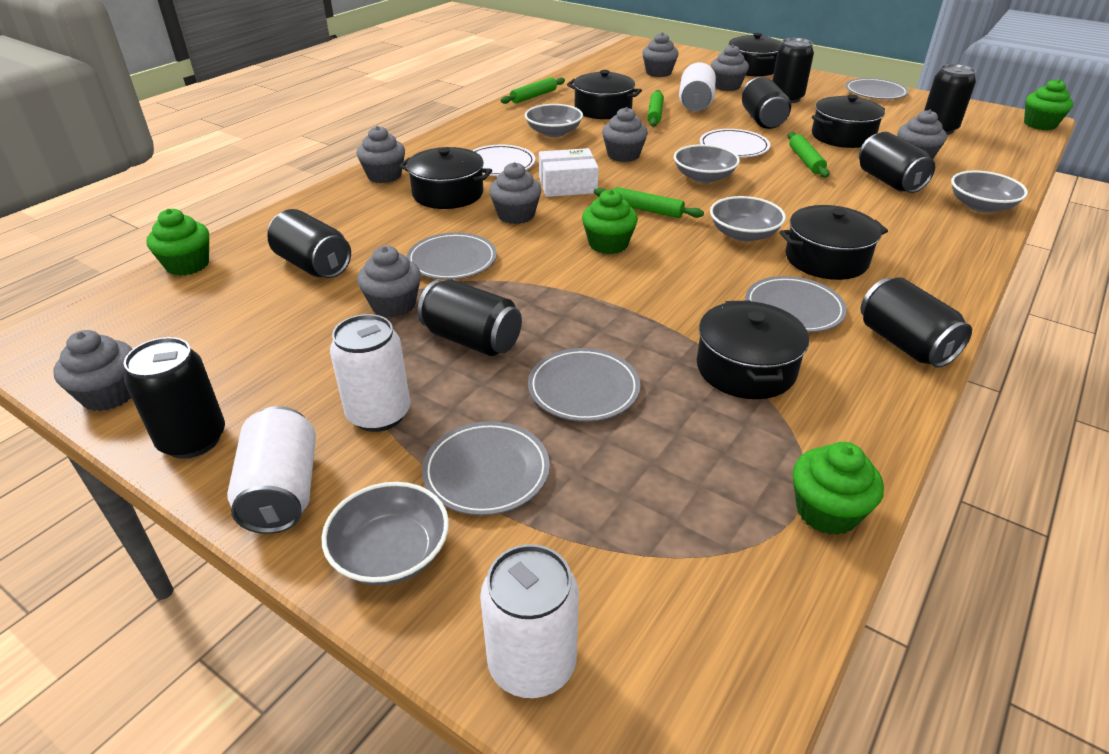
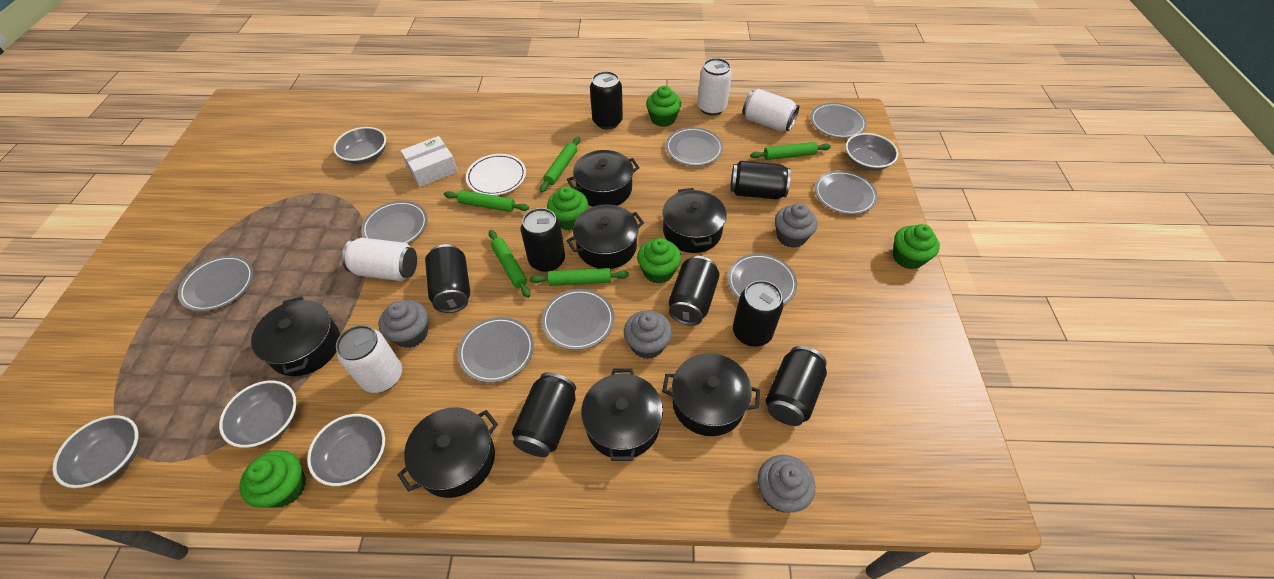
black pot: [400,147,492,209] [567,70,642,119] [697,300,809,399] [728,33,782,76] [780,205,888,280] [812,95,885,148] = 6 -> [251,296,340,376] [398,407,498,498] [566,205,644,269] [567,150,640,207] [581,368,663,461] [662,188,727,253] [662,353,760,436] = 7
green cupcake: [146,209,209,276] [582,189,638,254] [793,442,884,535] [1024,79,1073,130] = 4 -> [239,450,306,508] [547,186,588,230] [637,238,681,284] [646,86,681,127] [893,224,940,269] = 5
green rolling pin: [501,77,565,104] [594,187,704,218] [647,90,664,127] [788,132,830,178] = 4 -> [444,190,529,212] [489,230,530,298] [530,268,629,286] [540,137,580,192] [750,142,831,160] = 5
grey cupcake: [53,330,132,411] [357,126,405,183] [357,246,421,317] [489,162,542,224] [602,107,648,162] [642,32,679,77] [711,44,749,91] [898,109,947,159] = 8 -> [379,300,428,348] [624,310,672,359] [758,455,815,513] [775,203,817,248] = 4
grey plate: [407,233,497,280] [422,421,550,516] [528,348,640,422] [745,276,847,332] [845,78,909,99] = 5 -> [178,255,254,311] [361,201,428,244] [458,317,534,383] [542,289,614,350] [666,127,723,166] [728,253,797,305] [810,103,867,138] [815,171,878,215] = 8
white plate: [472,145,535,176] [700,129,770,157] = 2 -> [466,154,526,196] = 1

